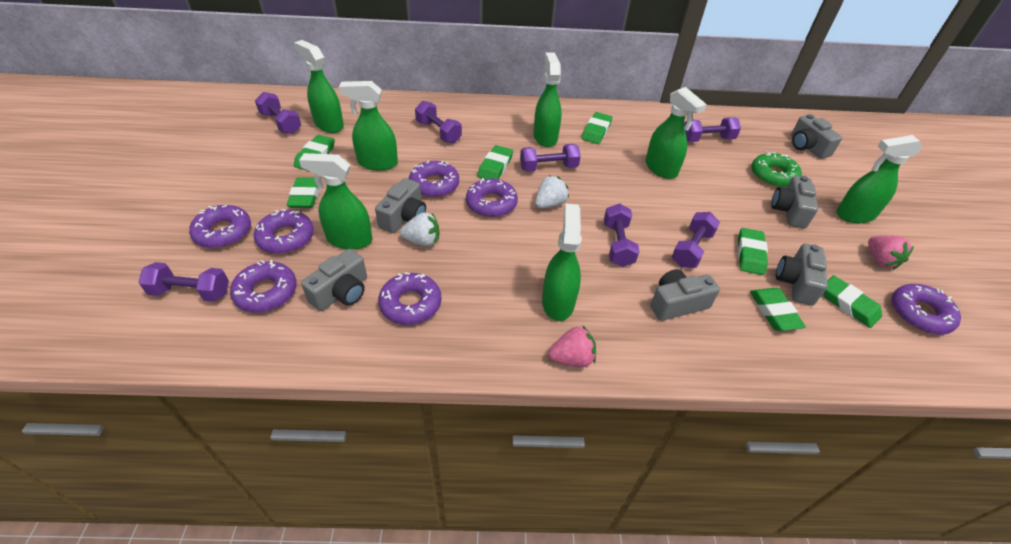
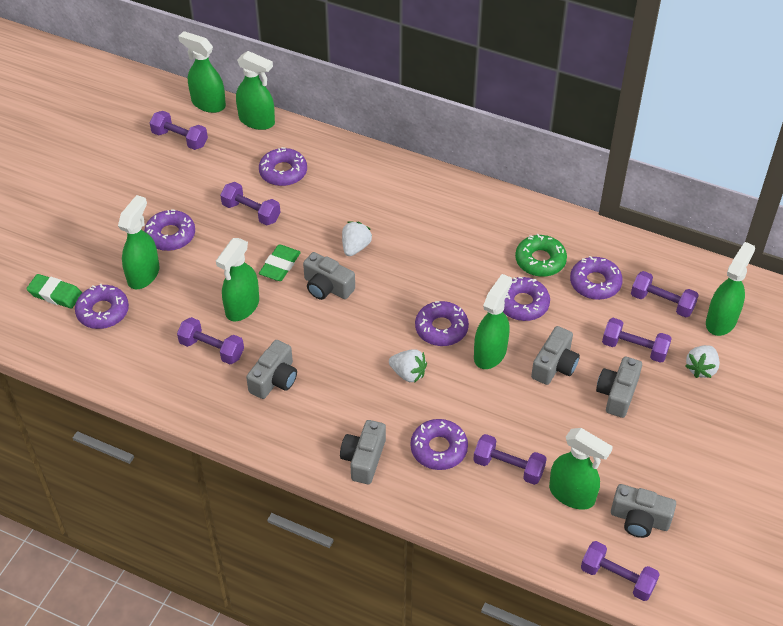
green eraser: [287,177,320,208] [294,135,335,171] [477,145,513,179] [582,112,612,144] [738,228,768,275] [750,288,806,331] [823,275,882,328] = 7 -> [26,274,82,308] [259,244,301,281] = 2
pink strawberry: [548,325,596,367] [868,236,914,270] = 2 -> none = 0
white strawberry: [400,212,439,246] [535,175,569,208] = 2 -> [342,221,372,256] [389,349,427,383] [685,345,720,378] = 3

